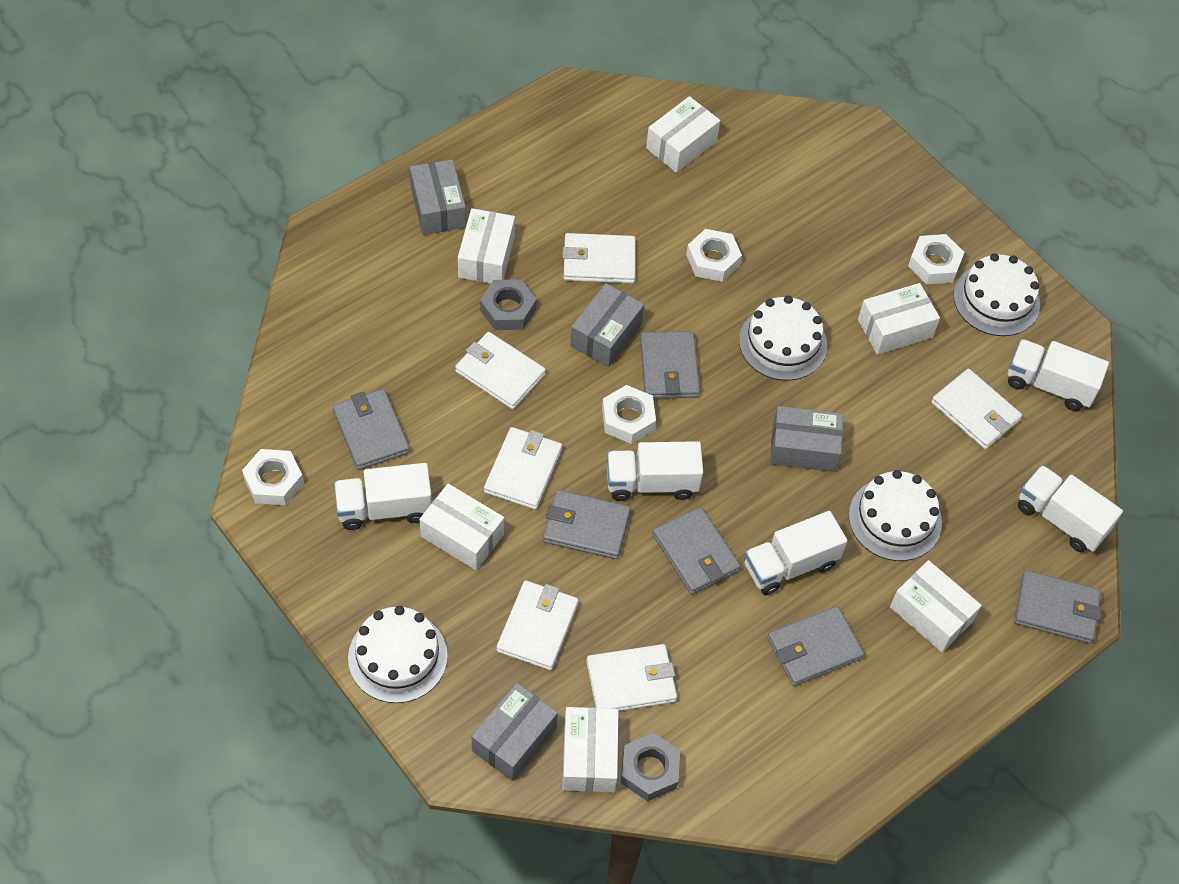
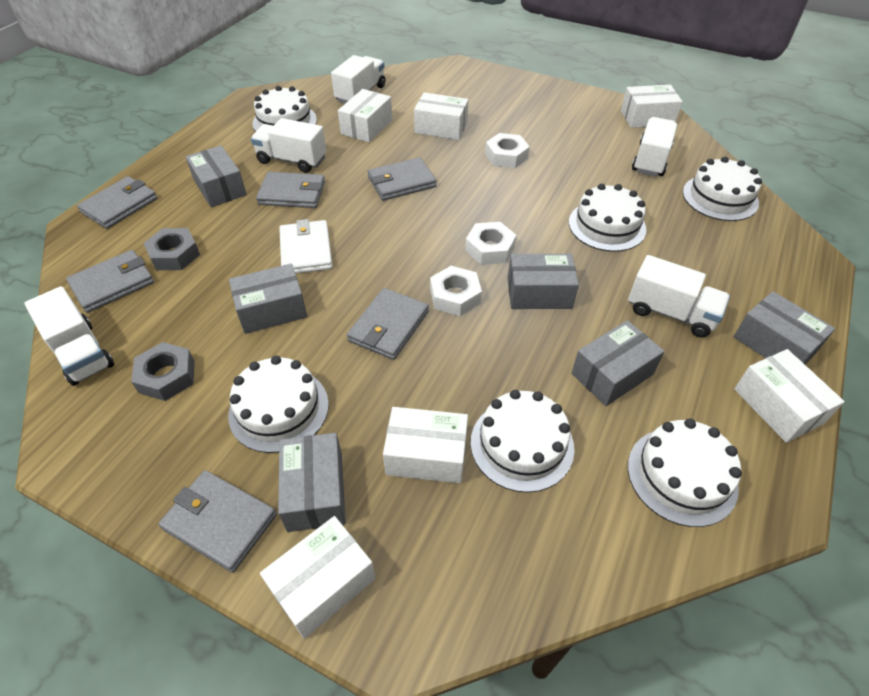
grey box: [410,159,466,235] [472,683,558,781] [570,283,644,367] [770,406,843,472] = 4 -> [186,145,247,207] [229,264,307,334] [278,433,346,532] [508,254,579,309] [571,320,665,406] [734,291,835,364] = 6
white cake: [348,606,447,703] [739,295,827,381] [849,470,942,561] [954,253,1040,336] = 4 -> [228,356,329,453] [252,86,317,132] [471,390,574,493] [569,184,646,252] [628,419,742,527] [683,157,762,221] = 6
white nut: [242,449,304,505] [602,385,656,444] [686,229,742,282] [908,234,964,284] = 4 -> [430,266,482,316] [465,222,516,265] [485,133,530,168] = 3
white wallet: [455,332,546,409] [484,427,562,510] [497,580,579,670] [562,233,636,283] [586,644,677,711] [931,369,1022,449] = 6 -> [279,219,333,274] = 1

